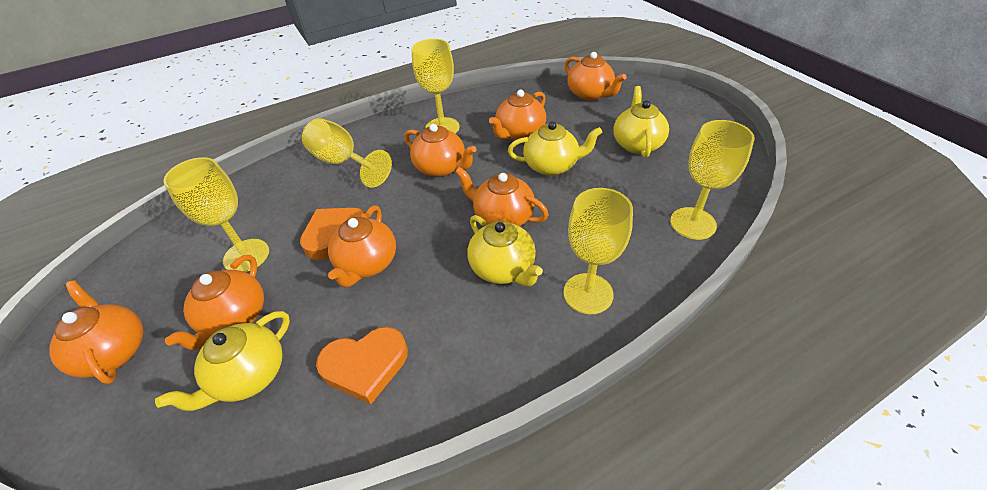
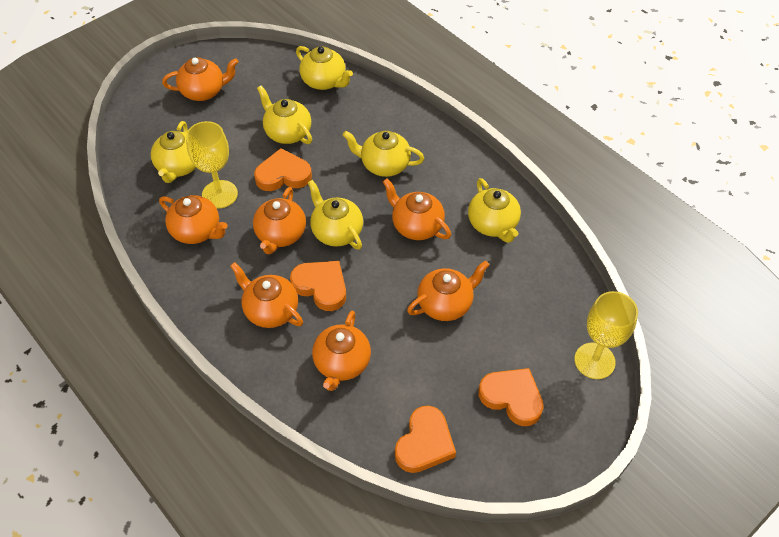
orange heart: [300,208,368,260] [316,327,408,404] = 2 -> [254,148,312,191] [290,261,346,311] [395,406,456,473] [478,368,544,426] = 4
yellow goblet: [163,157,269,272] [302,118,392,188] [412,39,460,133] [564,188,633,314] [670,120,755,240] = 5 -> [186,121,238,209] [574,291,638,379] = 2
yellow teapot: [155,311,290,411] [467,215,543,286] [508,121,602,176] [613,86,669,158] = 4 -> [151,121,196,183] [257,86,312,144] [296,46,353,90] [308,180,363,250] [343,131,424,177] [468,178,521,243] = 6

